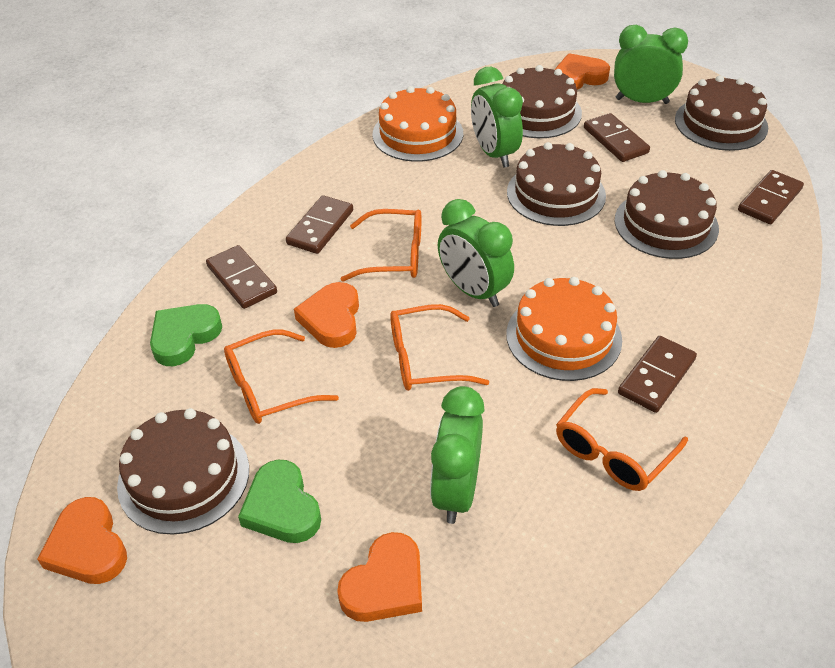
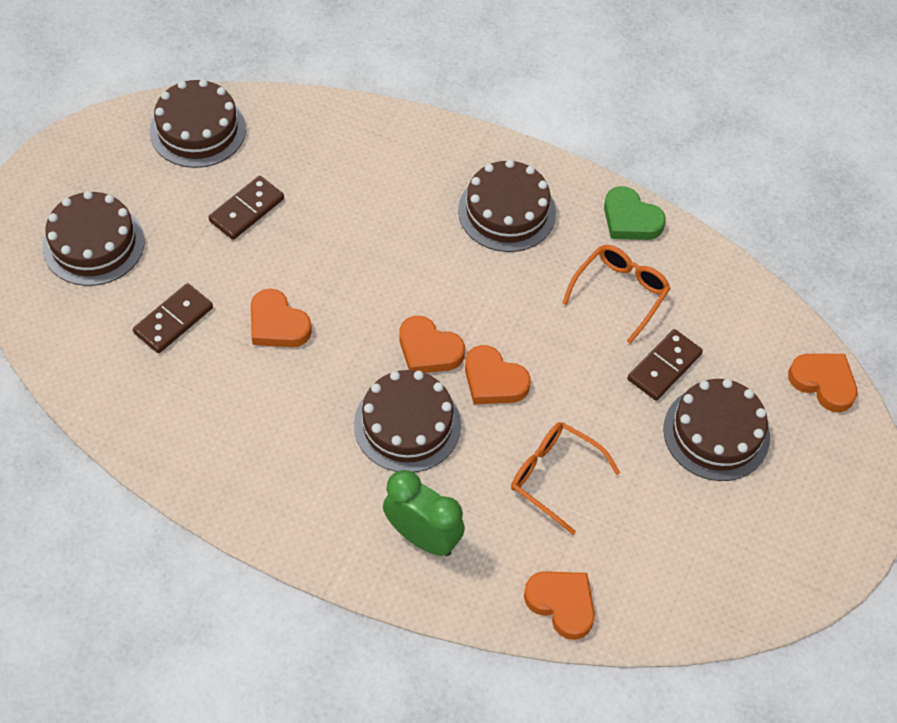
brown domino: [206,245,277,309] [286,195,353,254] [584,113,650,162] [618,336,697,413] [738,170,804,224] = 5 -> [133,283,213,353] [208,176,284,240] [628,329,703,401] = 3
green clock: [430,386,485,524] [438,199,514,307] [471,67,523,168] [614,25,688,104] = 4 -> [383,470,465,556] = 1
green heart: [150,304,222,366] [238,460,321,543] = 2 -> [604,186,666,240] = 1
orange cake: [372,86,463,162] [506,277,622,381] = 2 -> none = 0
orange glasses: [224,329,339,424] [341,209,421,282] [390,304,489,391] [556,388,688,491] = 4 -> [511,422,620,535] [563,245,671,344] = 2
orange heart: [37,497,127,584] [294,282,359,348] [337,532,422,622] [555,53,610,90] = 4 -> [251,289,312,347] [400,316,465,373] [465,345,531,404] [524,571,595,640] [788,354,858,412] = 5

